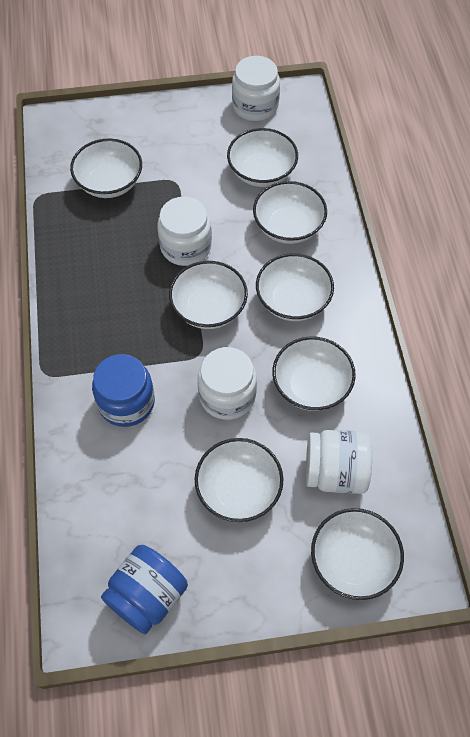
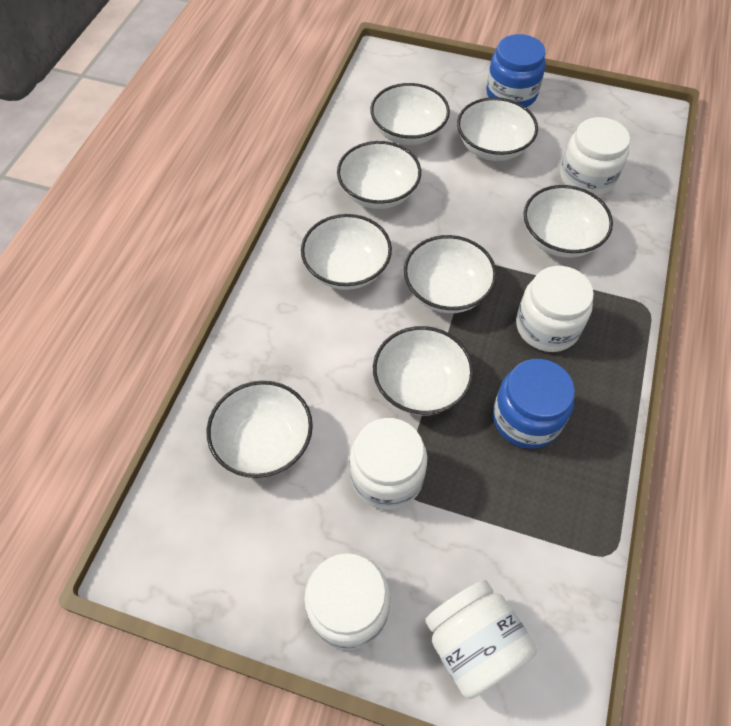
white jar: [157,197,212,266] [198,347,257,420] [232,56,280,121] [306,430,372,494] = 4 -> [304,553,390,650] [350,418,427,510] [425,580,537,699] [516,266,594,352] [560,117,630,196] = 5

